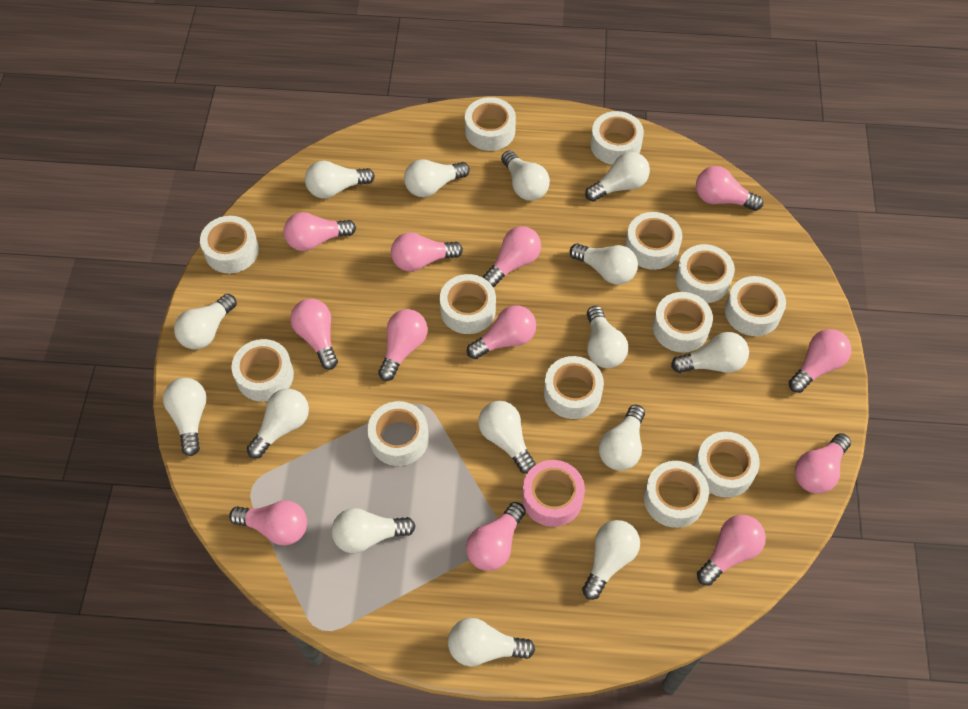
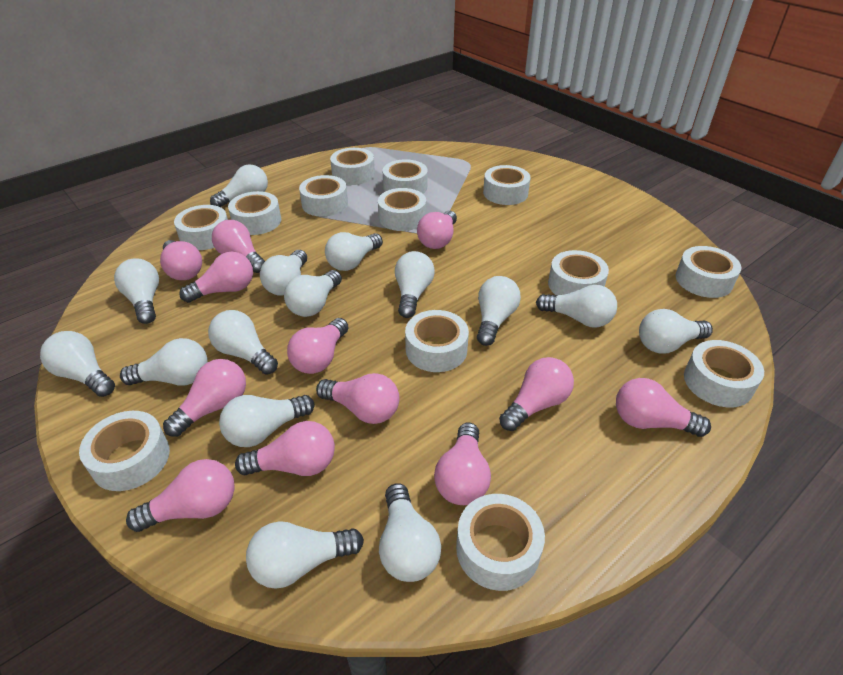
pink tape: [522,460,585,527] = 1 -> none = 0

